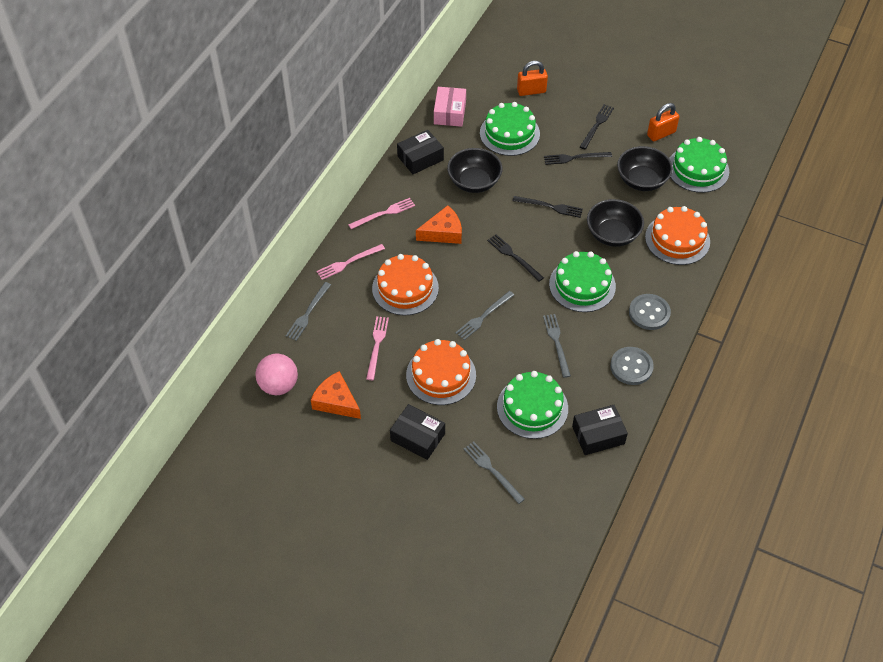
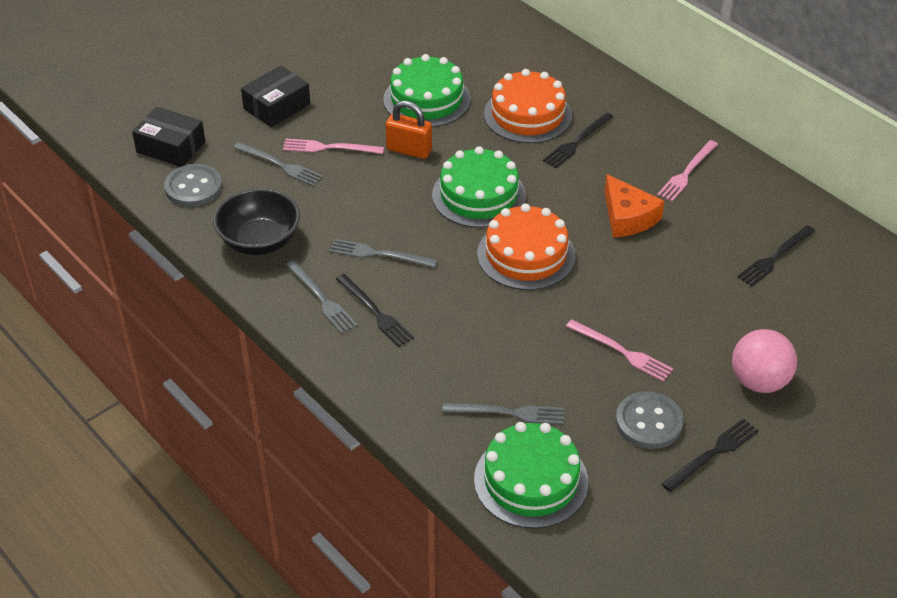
black bowl: [447,148,503,193] [587,199,644,247] [617,146,673,191] = 3 -> [213,188,300,255] = 1
black box: [390,404,445,460] [397,130,444,174] [572,405,628,455] = 3 -> [132,107,206,167] [241,66,310,127] = 2
green cake: [480,102,540,156] [497,371,568,439] [549,251,616,312] [669,137,729,193] = 4 -> [383,54,470,127] [432,146,526,228] [474,422,588,529] = 3
orange cake: [372,254,439,316] [406,339,476,405] [645,206,710,265] = 3 -> [477,204,575,290] [484,69,572,143] = 2
orange cheese: [311,371,361,419] [416,205,462,244] = 2 -> [604,174,665,237] = 1
orange padlock: [517,61,548,96] [647,103,680,141] = 2 -> [386,101,432,159] = 1
pink box: [434,87,466,127] = 1 -> none = 0

